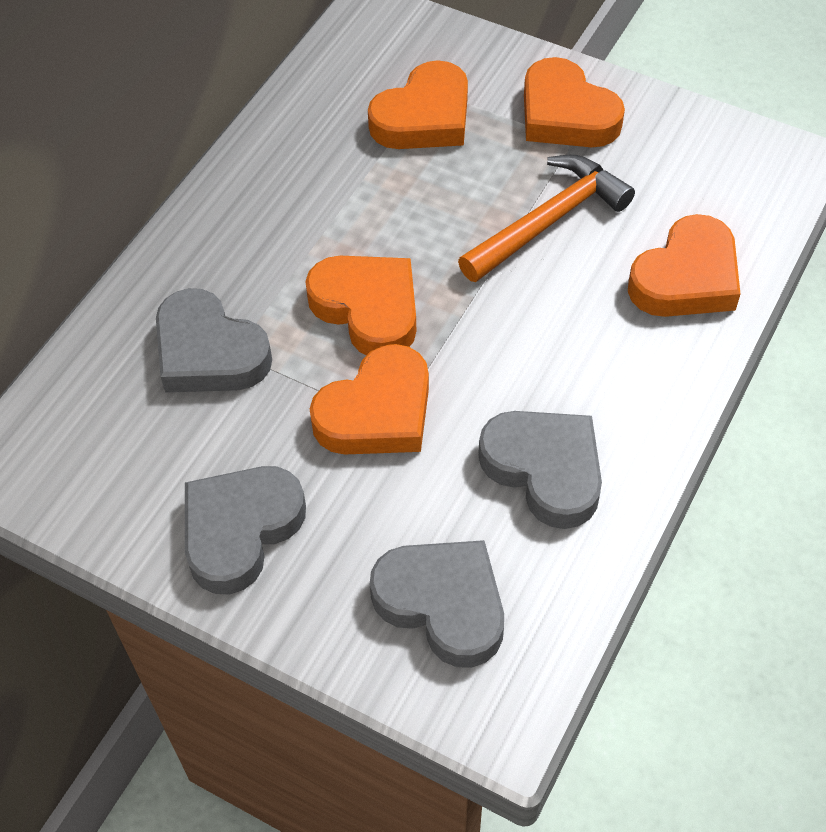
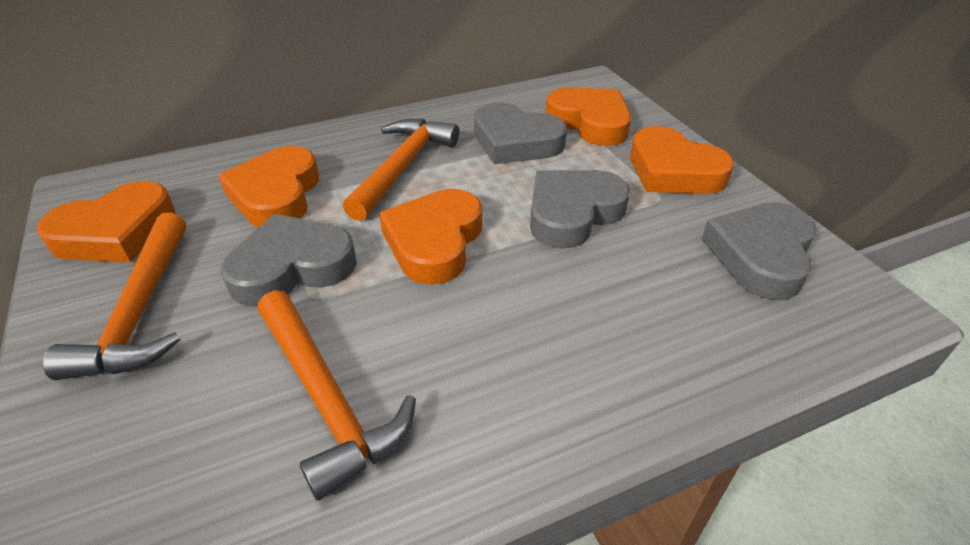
orange hammer: [458,155,635,282] = 1 -> [43,213,186,380] [258,290,416,501] [343,119,459,221] = 3

